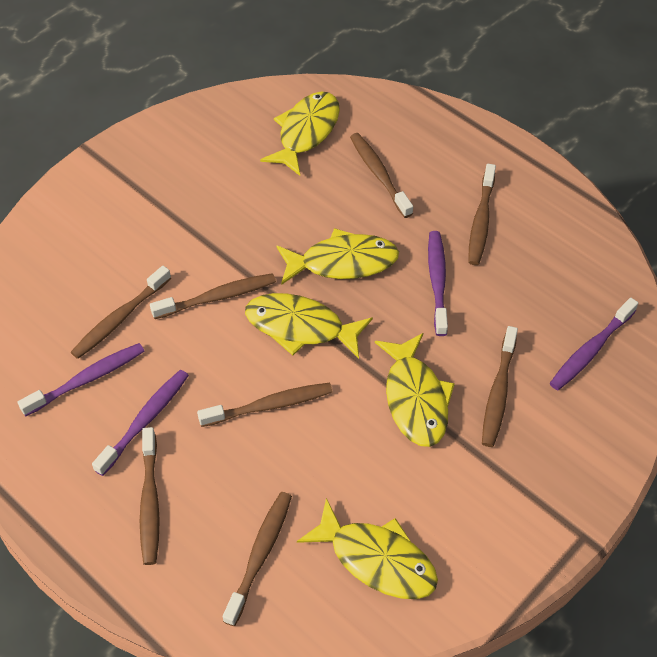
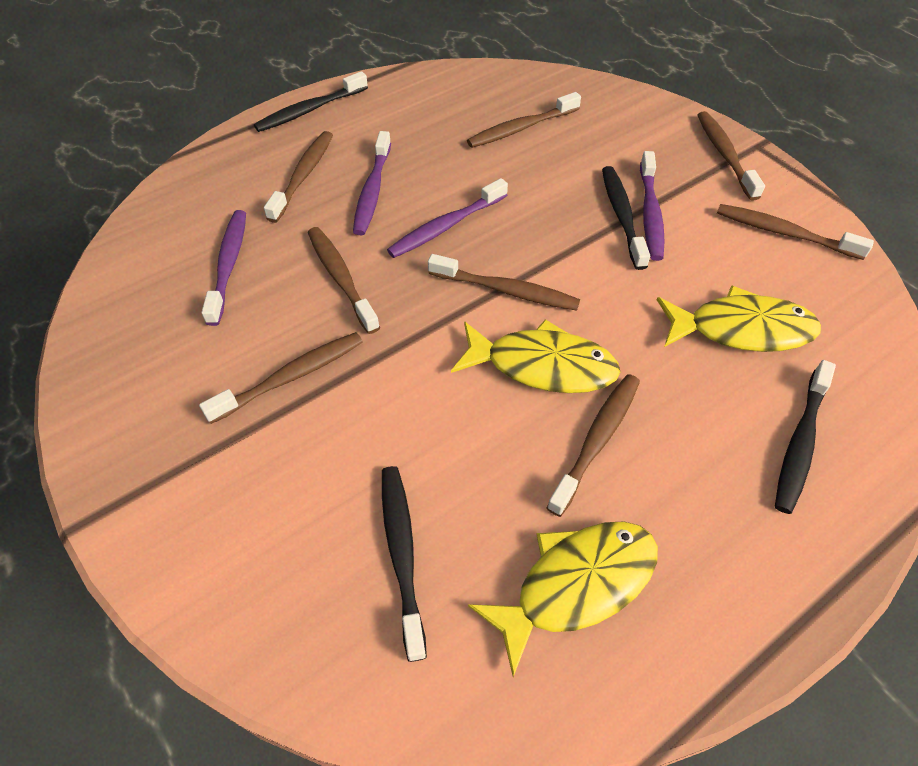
black toothbrush: none = 0 -> [254,71,368,132] [382,466,427,662] [602,166,650,270] [775,360,836,514] = 4
yellow fish: [245,293,373,359] [260,91,340,176] [276,228,399,285] [297,498,438,599] [375,333,455,447] = 5 -> [451,319,621,393] [468,521,658,677] [657,285,821,352] = 3

